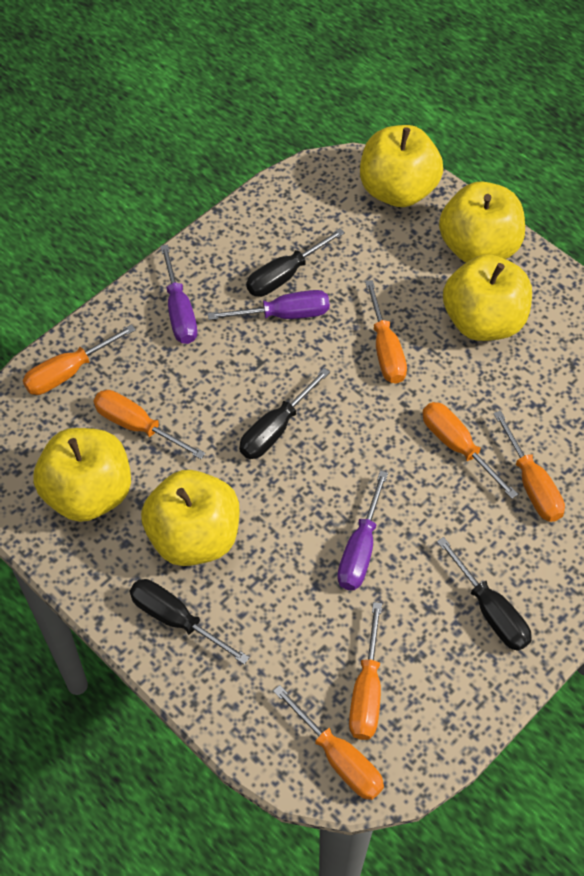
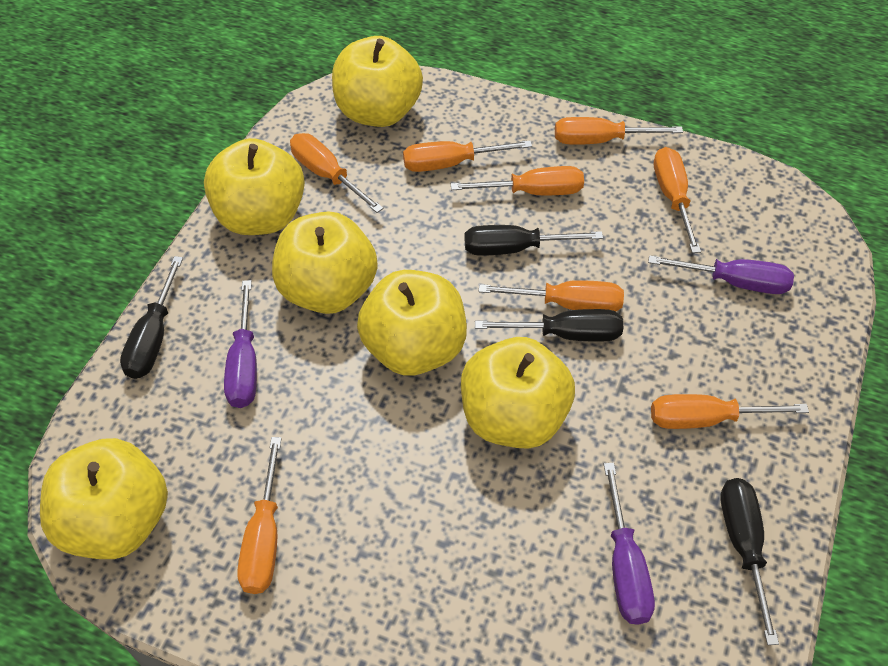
orange screwdriver: [23,324,136,395] [93,390,206,459] [273,685,384,800] [349,602,382,740] [365,280,407,384] [422,402,518,499] [493,411,565,522] = 7 -> [237,437,282,594] [290,133,383,213] [403,141,532,172] [451,166,584,195] [479,280,624,312] [555,117,683,145] [651,394,809,429] [654,147,701,253] = 8
yellow apple: [33,428,131,522] [141,470,240,566] [360,125,443,207] [439,181,525,263] [443,255,532,341] = 5 -> [40,438,168,559] [204,138,305,235] [272,211,378,314] [332,36,423,127] [357,270,467,376] [461,337,575,449] = 6

